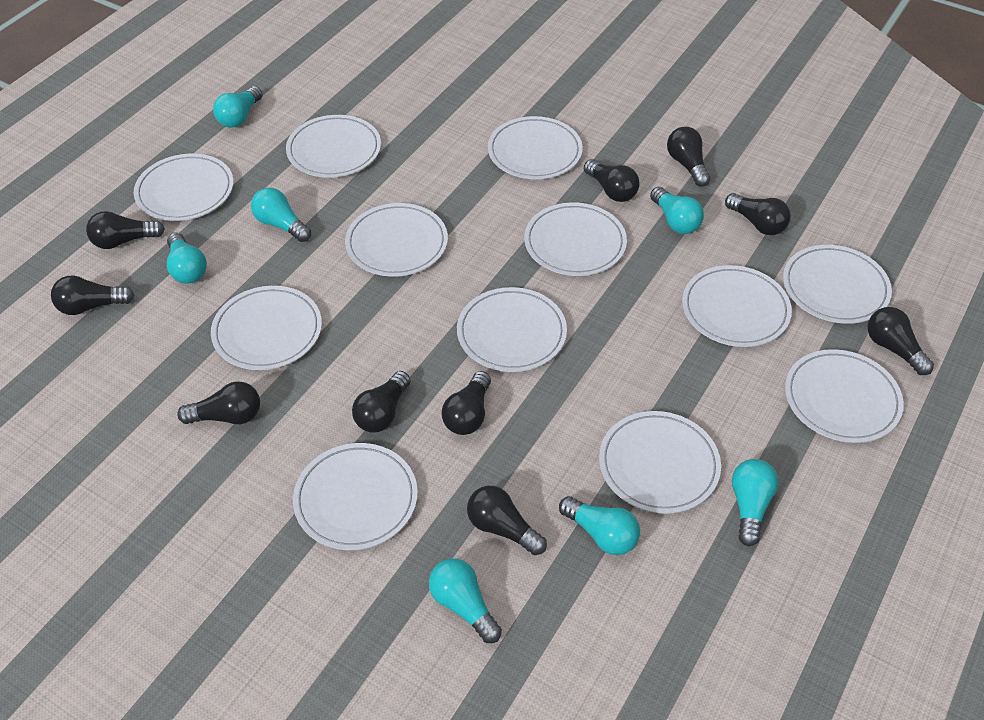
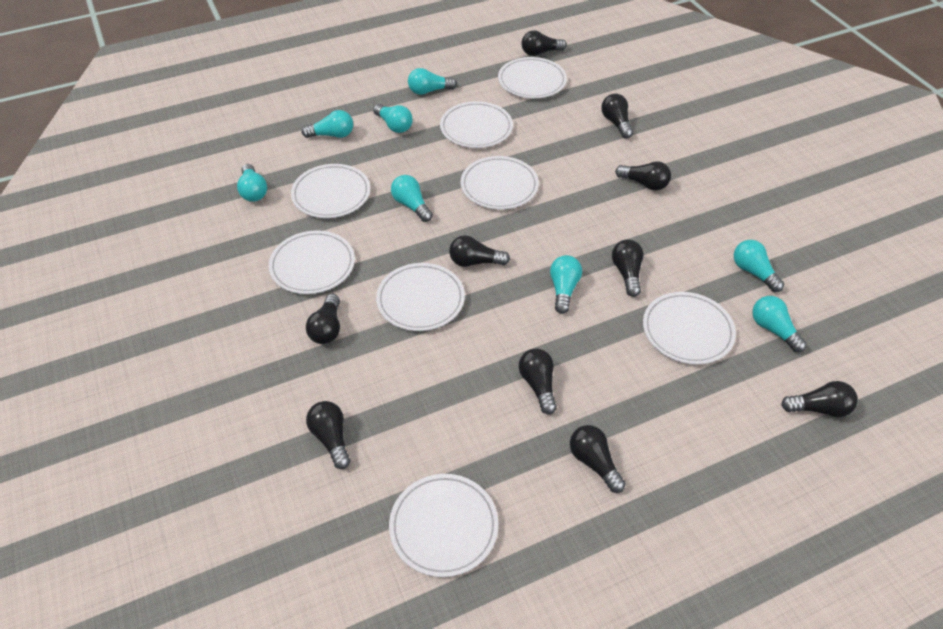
turquoise light bulb: [167,232,207,284] [213,86,262,128] [251,188,311,242] [429,559,502,643] [559,496,640,555] [650,187,704,234] [732,459,779,546] = 7 -> [237,164,267,202] [301,110,353,138] [373,104,413,133] [391,175,433,222] [408,68,457,95] [550,255,582,314] [734,240,784,292] [752,296,807,352] = 8
white plate: [134,154,234,221] [211,286,322,370] [286,115,381,178] [293,443,418,550] [345,203,448,277] [457,287,567,372] [488,116,583,179] [524,202,627,276] [599,411,721,514] [682,265,792,347] [783,245,892,324] [785,349,904,443] = 12 -> [269,230,355,294] [291,164,370,218] [376,263,465,331] [389,474,498,577] [440,101,513,148] [460,156,539,210] [498,57,567,98] [643,292,736,364] = 8

